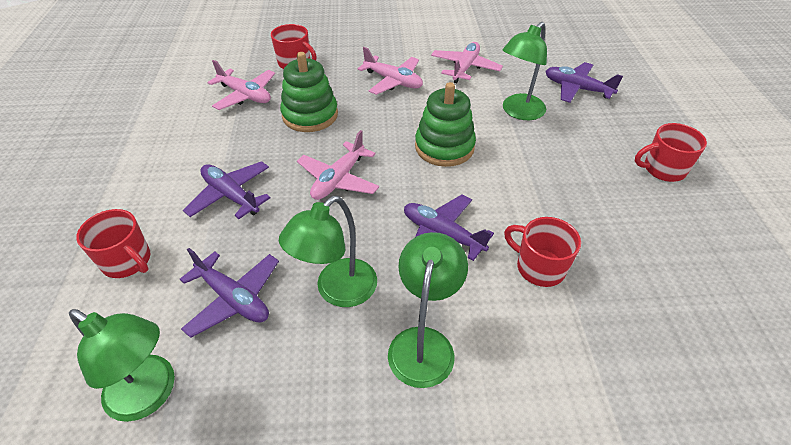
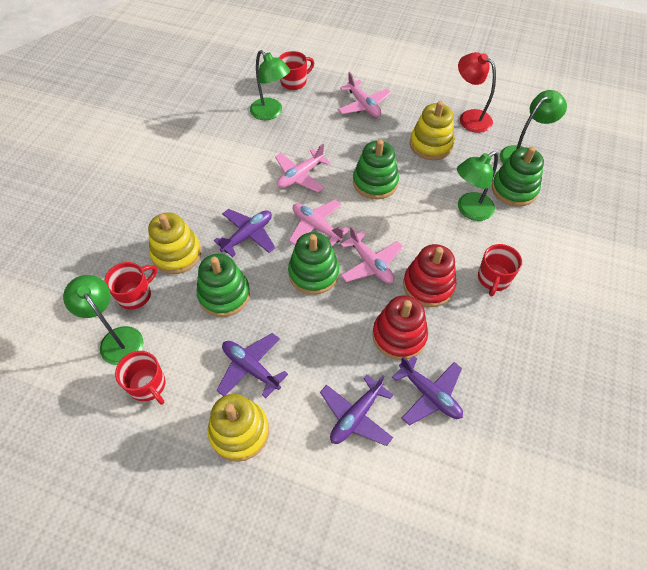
green stacking toy: [280,52,338,132] [415,82,476,167] = 2 -> [197,254,250,317] [288,232,339,295] [353,139,399,199] [492,146,544,207] = 4
red lamp: none = 0 -> [458,52,496,133] = 1
red stacking toy: none = 0 -> [372,295,428,360] [403,244,457,307] = 2
yellow stacking toy: none = 0 -> [148,212,201,274] [208,394,269,462] [410,101,455,160] = 3

